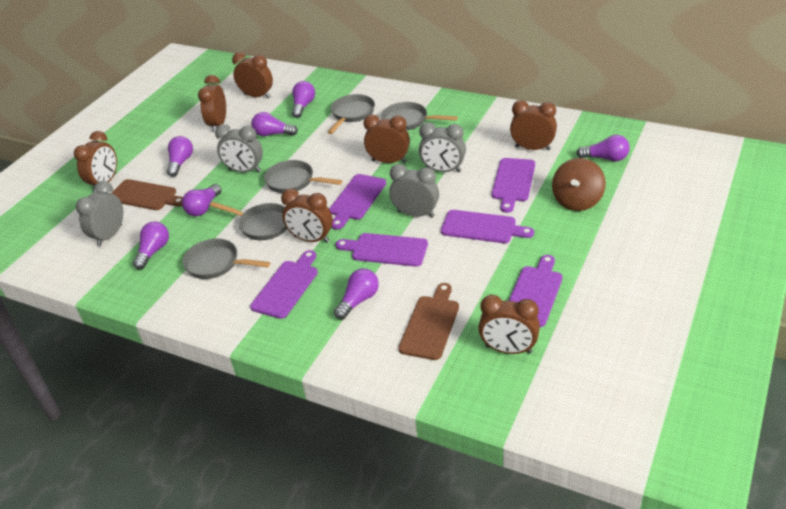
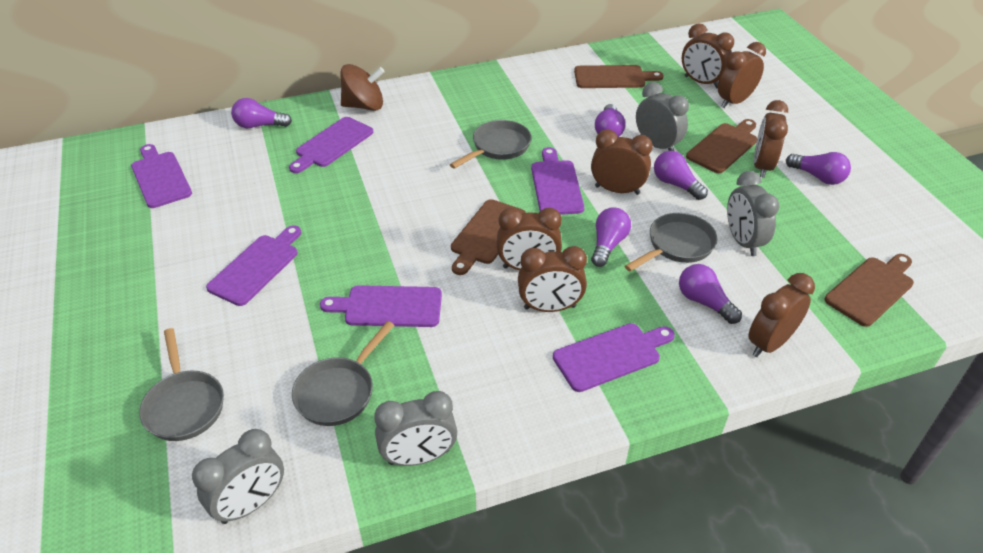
brown cutting board: [112,179,183,210] [399,283,459,360] = 2 -> [451,199,526,275] [574,65,664,88] [686,119,757,173] [825,254,914,327] = 4
grey pan: [183,239,270,279] [210,202,287,240] [264,160,342,193] [327,94,375,134] [382,102,458,130] = 5 -> [139,328,224,441] [292,321,394,426] [450,120,531,169] [625,213,718,271] = 4
purple light bulb: [133,222,169,269] [167,136,193,177] [182,184,221,216] [251,112,298,136] [292,81,315,118] [334,269,379,319] [576,135,630,162] = 7 -> [231,98,292,128] [591,207,631,267] [595,104,625,137] [654,151,708,200] [679,264,742,324] [786,152,851,185] = 6

